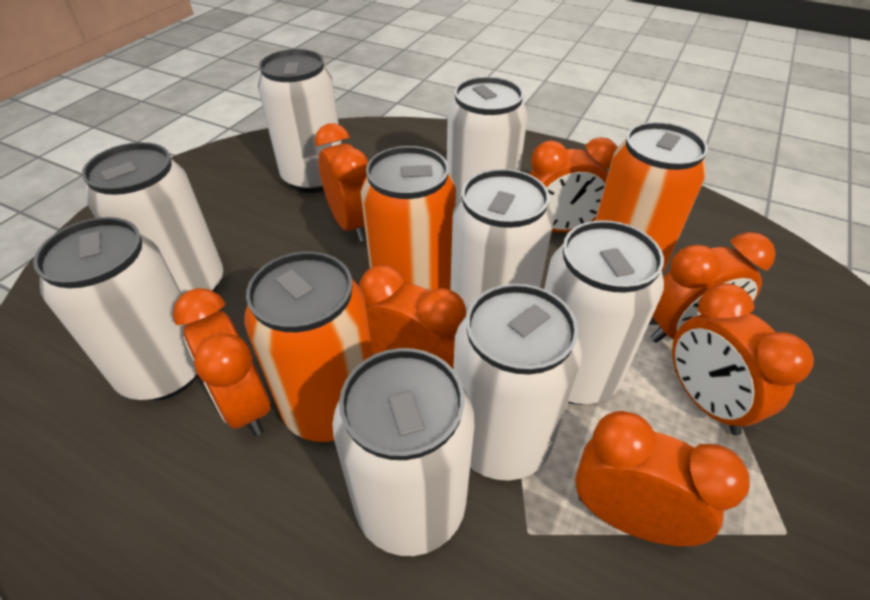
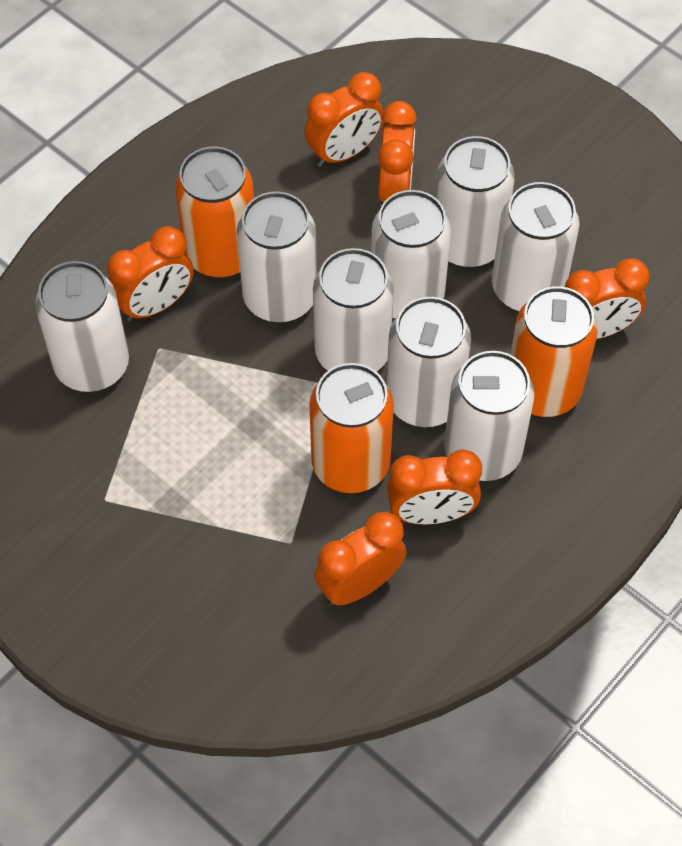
orange clock: [173,288,271,436] [315,123,368,242] [359,265,466,369] [530,137,618,232] [575,411,750,546] [651,232,776,343] [672,283,814,435] = 7 -> [107,226,193,322] [304,72,383,167] [314,512,406,605] [378,101,417,202] [387,450,482,524] [565,258,650,339] = 6

